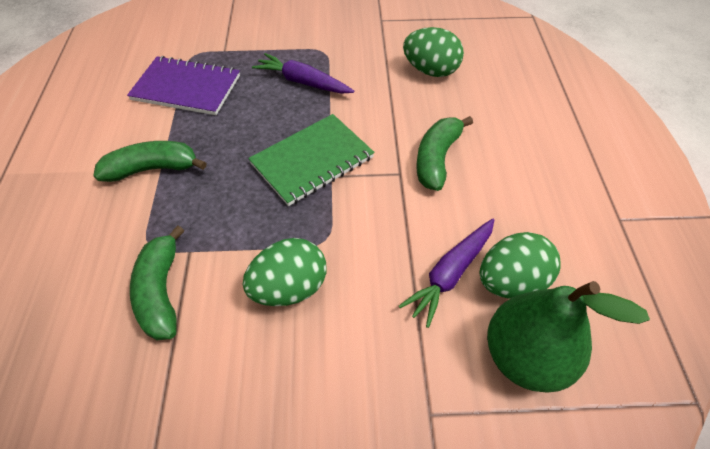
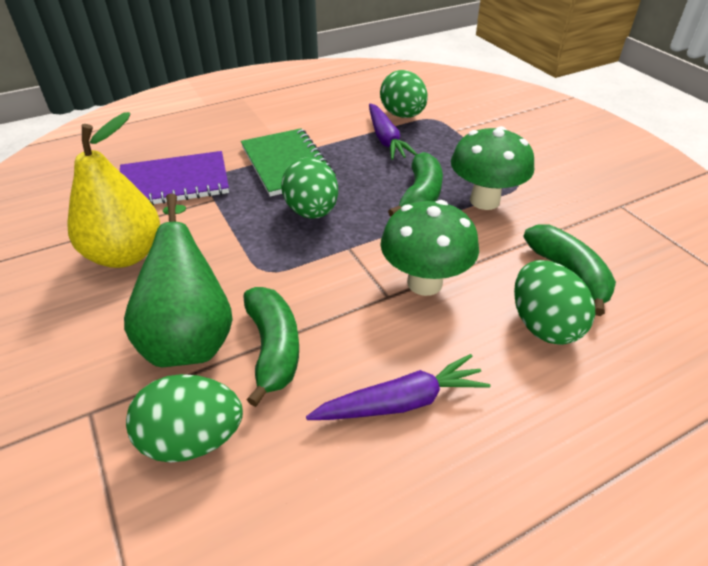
green egg: [243,238,327,306] [403,27,464,77] [479,232,560,298] = 3 -> [126,374,243,463] [281,158,338,219] [380,70,428,118] [514,260,595,345] = 4
green mushroom: none = 0 -> [381,200,479,296] [451,126,534,210] = 2
yellow pear: none = 0 -> [67,112,160,268] = 1

